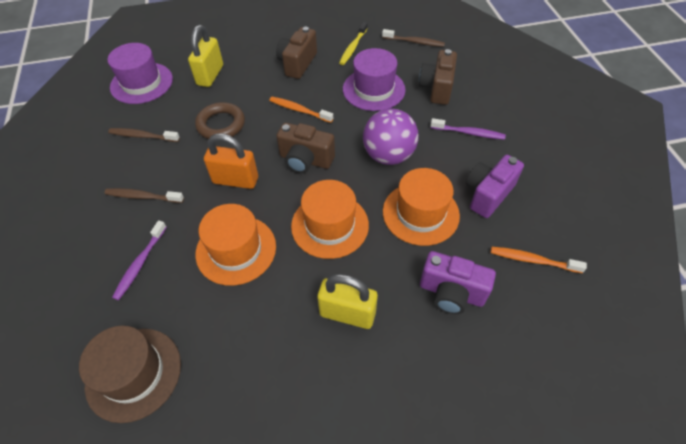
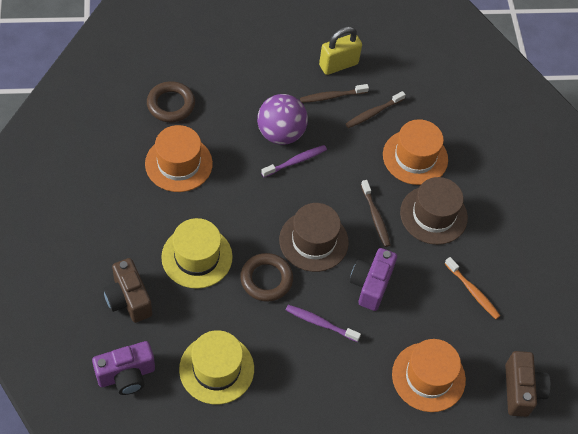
brown camera: [276,27,317,79] [276,123,335,173] [419,49,457,105] = 3 -> [103,258,152,323] [505,351,551,417] = 2
brown hat: [79,326,181,423] = 1 -> [279,203,349,272] [400,177,468,245] = 2
brown ring: [195,102,245,139] = 1 -> [147,81,195,122] [240,253,293,302] = 2
orange padlock: [204,133,258,189] = 1 -> none = 0
orange toothbrush: [269,97,333,123] [491,247,587,273] = 2 -> [444,257,500,319] = 1
purple hat: [108,43,173,104] [343,48,406,111] = 2 -> none = 0
yellow hat: none = 0 -> [161,218,233,289] [179,330,254,404] = 2
yellow padlock: [188,25,223,87] [317,274,378,329] = 2 -> [319,27,362,75] = 1
yellow toothbrush: [339,22,368,65] = 1 -> none = 0

